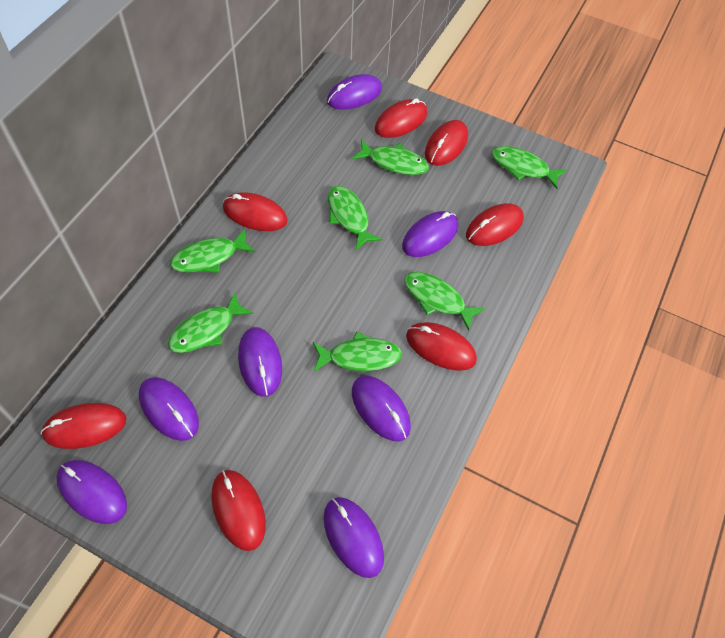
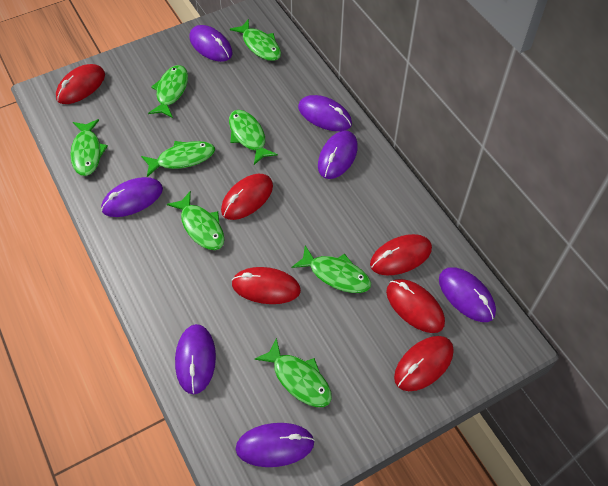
green fish: [168,292,253,353] [170,229,255,273] [313,331,402,372] [328,186,382,250] [352,139,429,175] [404,272,485,331] [492,146,567,189] = 7 -> [70,119,108,176] [141,141,215,177] [148,65,188,118] [167,191,224,250] [229,110,278,165] [230,19,281,61] [255,338,332,407] [292,246,371,293] = 8
red mouse: [40,403,127,449] [211,470,266,551] [223,193,288,231] [375,98,427,138] [406,322,477,371] [425,120,468,166] [466,203,524,246] = 7 -> [56,64,105,104] [221,174,273,220] [231,267,301,304] [370,234,432,275] [386,279,445,333] [394,336,454,391] = 6

